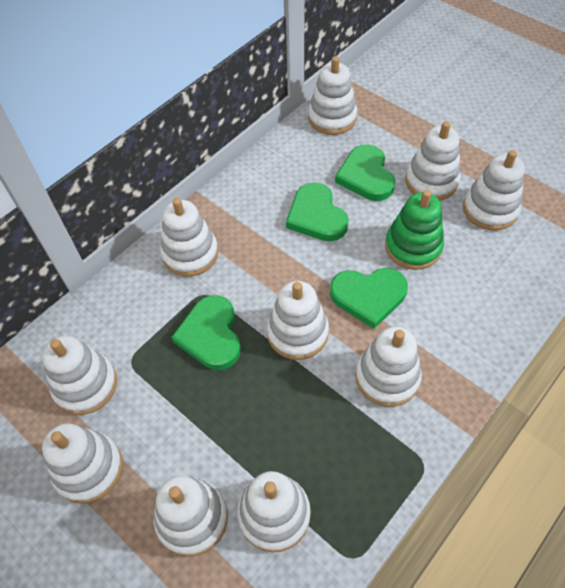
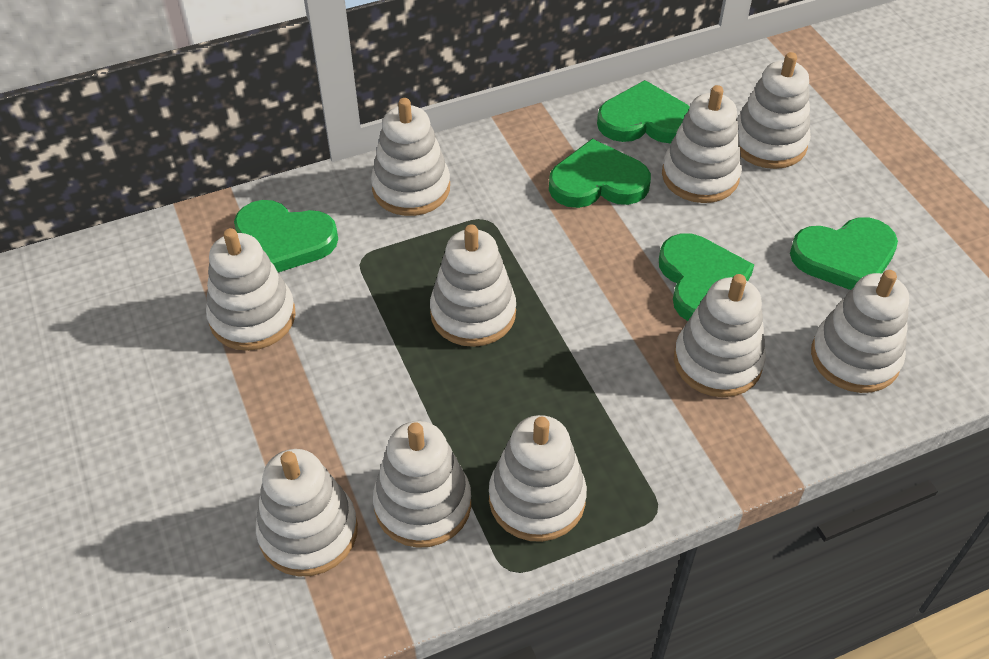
green heart: [171,295,241,370] [286,182,349,241] [330,268,408,329] [335,144,395,201] = 4 -> [234,200,338,272] [549,139,651,208] [597,80,690,143] [659,233,754,321] [790,217,898,290] = 5
green stacking toy: [385,190,444,270] = 1 -> none = 0

